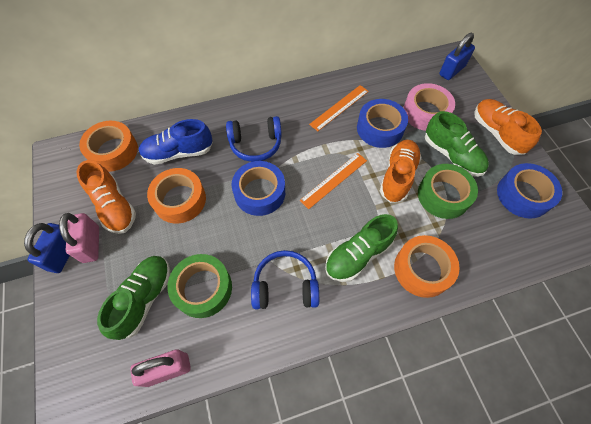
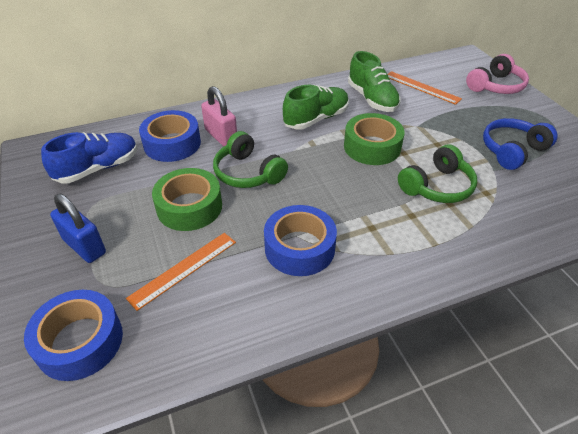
blue headphones: [226,116,282,162] [251,250,319,310] = 2 -> [483,118,558,170] = 1
blue padlock: [24,223,70,273] [439,33,475,80] = 2 -> [50,193,106,263] = 1
green headphones: none = 0 -> [213,131,288,188] [398,144,477,203] = 2
green shoe: [97,256,171,340] [325,214,398,282] [425,111,489,177] = 3 -> [283,85,349,129] [348,51,401,112] = 2
orange shoe: [77,160,136,234] [380,140,421,203] [474,99,542,155] = 3 -> none = 0
orange tape: [79,121,138,172] [147,168,206,224] [394,235,459,298] = 3 -> none = 0
pink headphones: none = 0 -> [466,54,529,94] = 1
pink padlock: [59,213,99,263] [130,349,191,387] = 2 -> [201,86,237,146] = 1
pink tape: [403,83,455,131] = 1 -> none = 0

